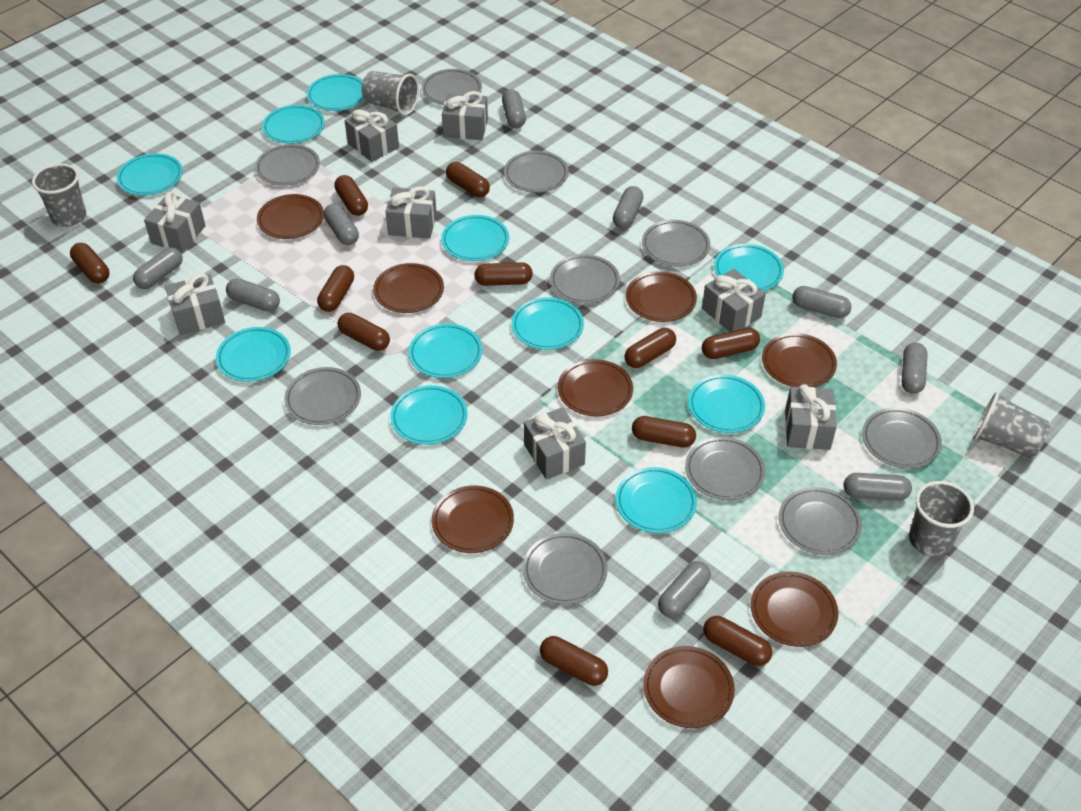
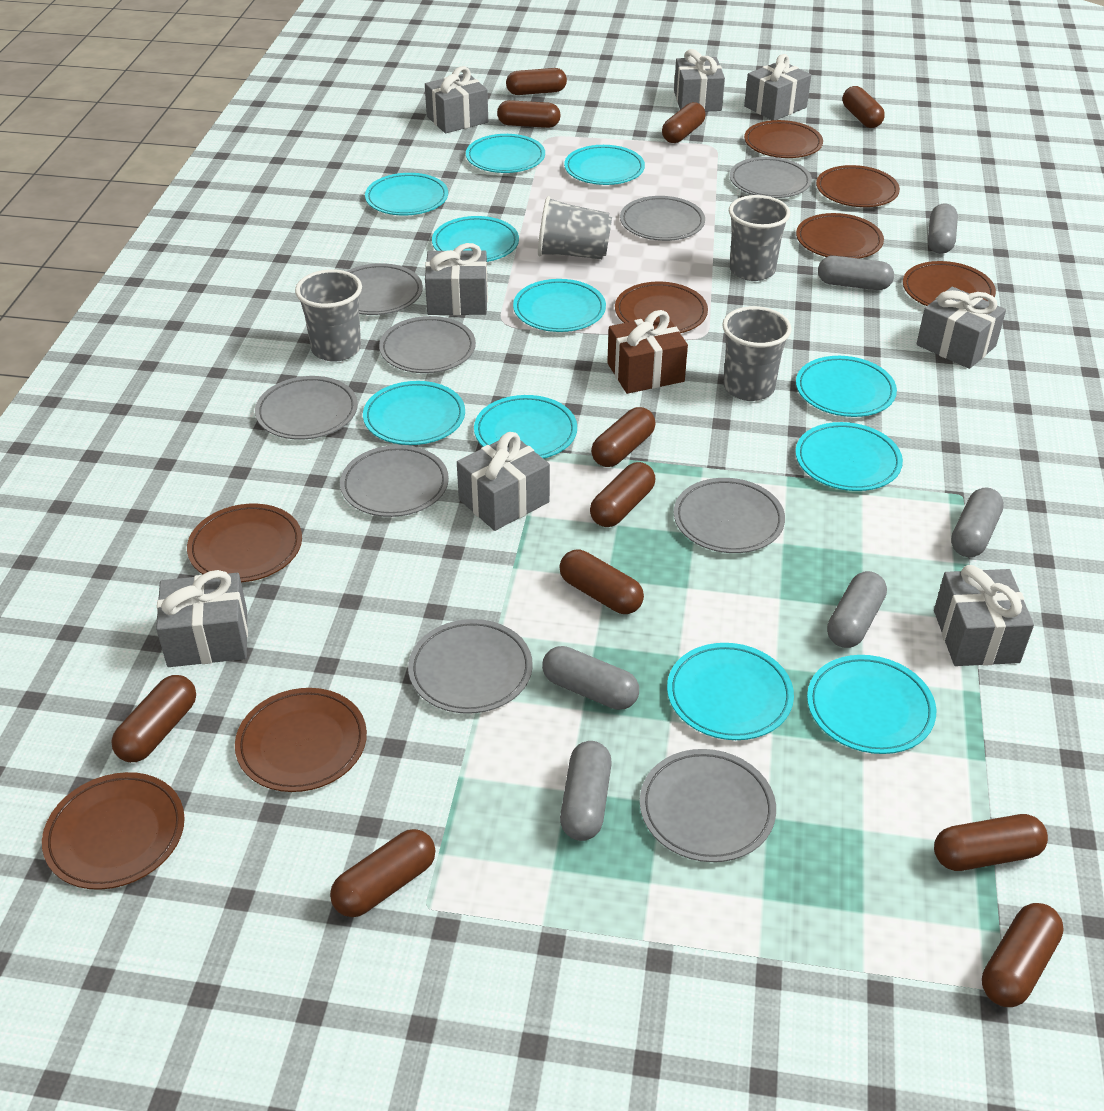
brown gift: none = 0 -> [607,310,688,394] = 1
grey capsule: [133,247,183,289] [226,278,280,312] [324,204,359,245] [502,89,526,128] [613,186,643,229] [658,561,711,618] [792,286,851,318] [844,473,912,501] [901,343,928,394] = 9 -> [542,646,639,710] [560,741,612,841] [818,256,894,290] [827,571,887,648] [928,203,958,254] [951,488,1004,557] = 6
grey plate: [255,144,320,186] [284,367,361,425] [422,69,482,105] [504,151,568,193] [523,533,608,605] [550,254,620,304] [642,220,710,267] [685,437,765,500] [779,487,862,555] [862,408,942,469] = 10 -> [255,376,358,440] [340,445,449,517] [347,263,423,315] [379,316,476,373] [408,619,533,714] [620,196,705,241] [640,749,776,862] [674,478,785,553] [730,157,812,198] = 9

